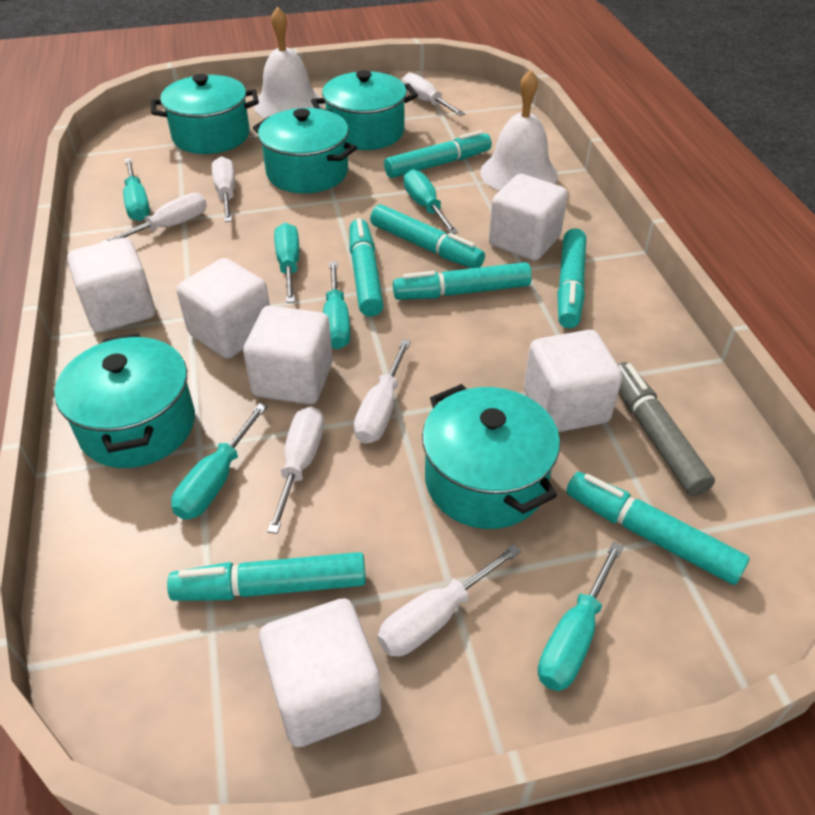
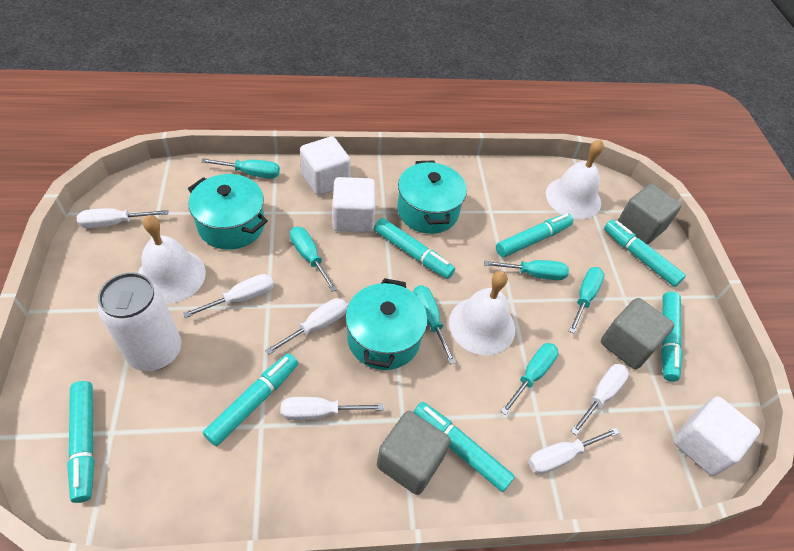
grey cube: none = 0 -> [377,411,451,495] [601,298,675,369] [618,184,681,244] = 3
grey marker: [617,362,715,496] = 1 -> none = 0
turquoise pot: [54,333,195,468] [151,74,259,154] [253,108,357,193] [311,70,418,150] [422,384,560,529] = 5 -> [188,174,268,250] [345,278,427,370] [397,160,467,234] = 3
white bell: [254,6,323,118] [480,70,558,191] = 2 -> [138,215,206,303] [449,271,515,355] [546,139,604,219] = 3
white can: none = 0 -> [98,273,181,371] = 1
white cube: [67,238,155,332] [177,258,270,359] [243,306,333,405] [259,598,381,747] [489,174,568,261] [524,330,622,432] = 6 -> [300,136,350,196] [333,177,376,233] [673,396,760,476] = 3

